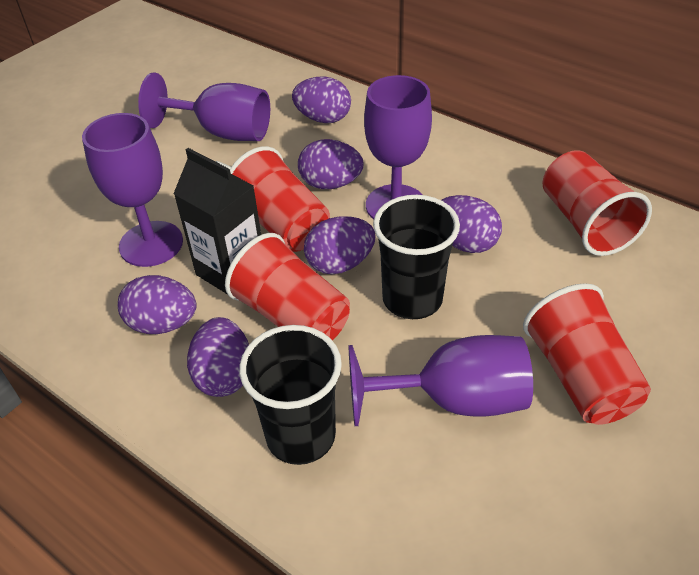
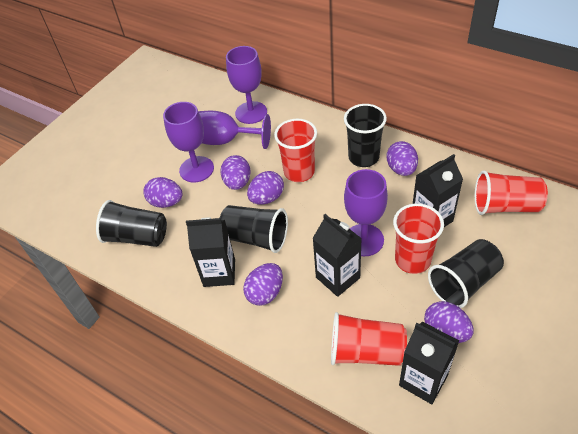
black carton: [174,148,261,294] = 1 -> [186,217,235,287] [312,214,362,297] [399,322,459,404] [413,154,463,227] = 4
black cup: [239,325,342,465] [373,195,460,319] = 2 -> [96,200,167,247] [220,205,288,253] [344,104,387,167] [428,239,504,308] = 4

